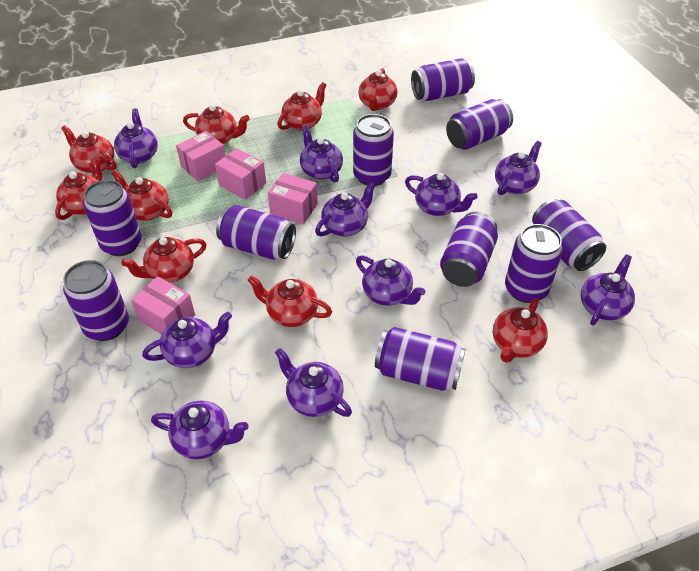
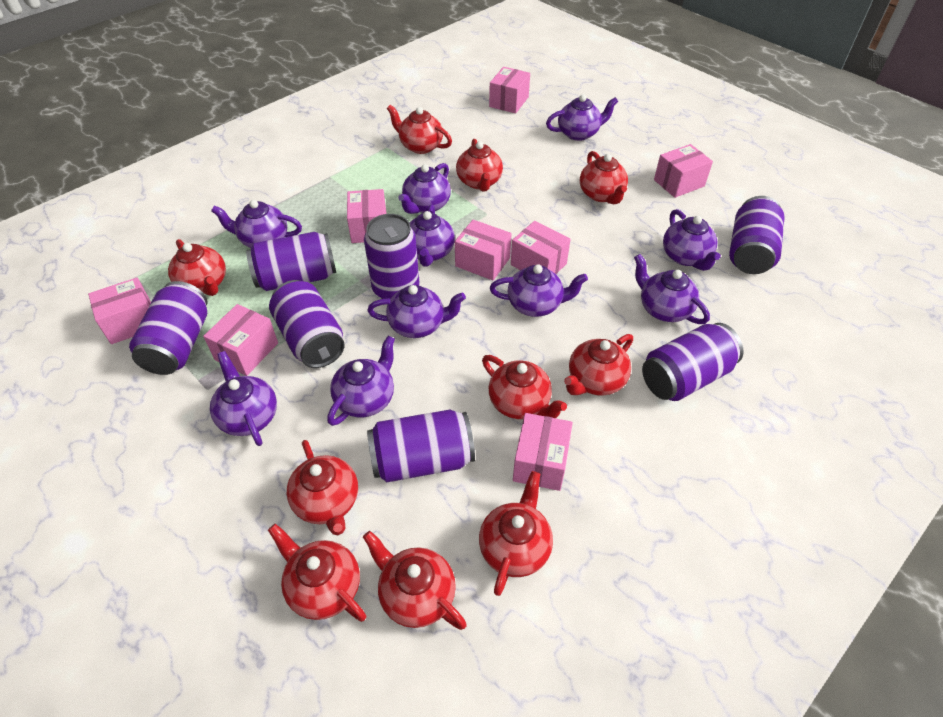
pink box: [131,276,195,334] [176,131,225,181] [215,148,266,200] [268,173,318,224] = 4 -> [88,278,151,344] [203,304,278,376] [347,189,387,243] [455,220,512,280] [489,67,530,113] [511,221,571,274] [513,413,573,491] [654,144,713,198] = 8
purple can: [63,260,129,341] [84,180,141,256] [216,205,296,260] [353,114,394,186] [375,327,466,391] [411,58,475,101] [440,212,498,287] [446,99,513,150] [505,224,563,303] [532,199,606,271] = 10 -> [129,281,208,375] [246,232,336,291] [269,280,345,368] [364,214,419,299] [367,410,475,482] [642,323,743,401] [729,196,785,274] = 7
red teapot: [55,156,102,220] [61,125,116,173] [111,170,172,221] [121,237,207,283] [183,104,250,144] [247,275,332,327] [277,82,326,131] [358,68,397,111] [493,298,548,363] = 9 -> [168,239,226,296] [268,524,366,622] [287,440,358,535] [363,531,467,630] [387,105,452,154] [456,139,503,192] [479,471,553,596] [482,355,567,419] [564,334,633,396] [580,151,628,204] = 10

